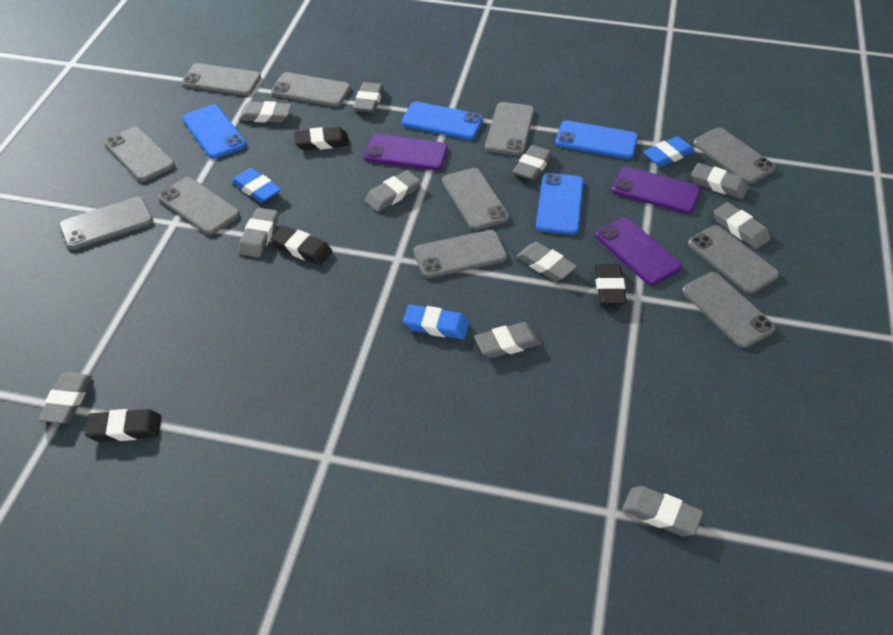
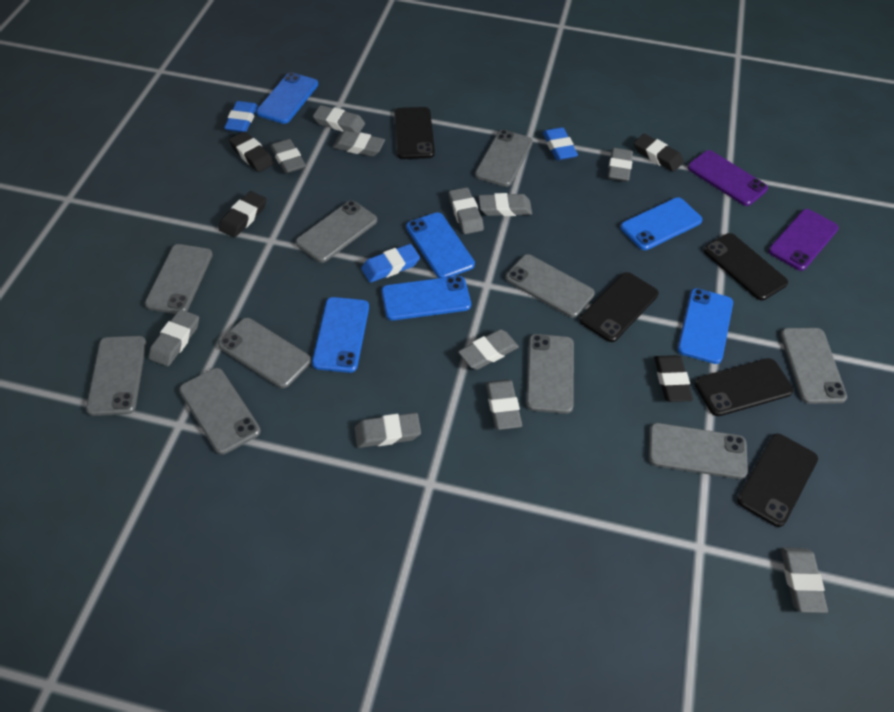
black phone: none = 0 -> [394,107,435,159] [579,272,659,342] [695,358,794,416] [703,233,788,300] [737,434,818,527] = 5
blue phone: [182,105,246,159] [401,102,483,140] [536,173,584,235] [555,120,638,159] = 4 -> [256,72,318,124] [312,297,369,373] [381,276,471,321] [406,213,475,278] [620,197,703,250] [677,288,733,364] = 6
grey phone: [59,197,153,250] [104,127,175,182] [158,177,240,235] [182,63,261,96] [271,72,351,107] [413,230,507,278] [442,168,510,231] [485,102,534,156] [682,272,776,348] [688,225,779,294] [693,127,776,184] = 11 -> [86,336,146,416] [145,244,213,314] [179,368,261,455] [218,318,311,388] [296,201,377,263] [475,130,533,187] [506,254,595,318] [526,334,574,414] [649,423,748,479] [780,328,847,404] = 10
purple phone: [364,134,448,171] [595,217,682,285] [612,167,701,214] = 3 -> [688,150,768,206] [768,209,839,271] = 2

